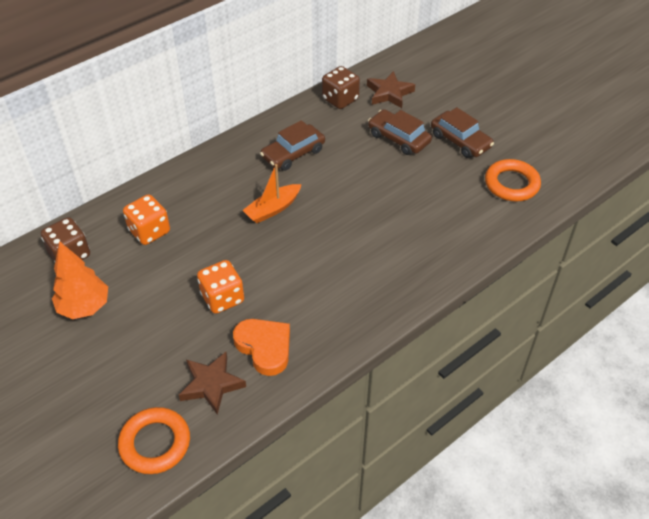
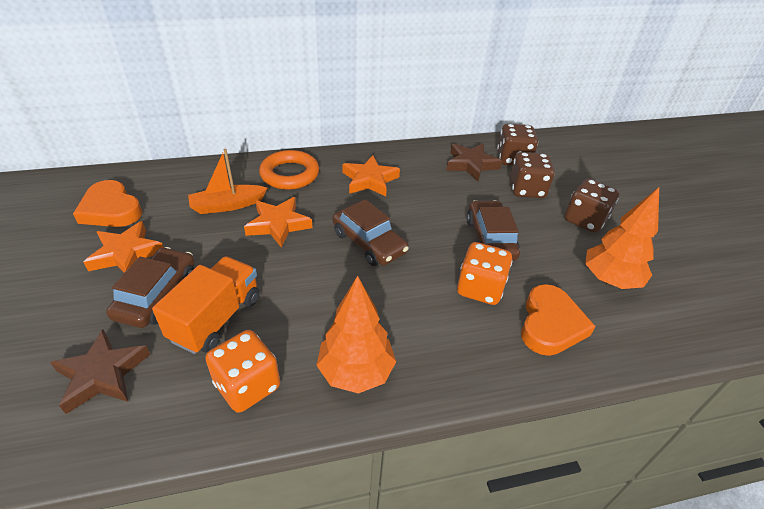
brown dice: [41,217,90,262] [322,66,360,109] = 2 -> [497,124,538,165] [510,152,555,198] [565,179,619,233] = 3
orange heart: [233,319,290,376] = 1 -> [73,180,142,227] [521,284,596,356] = 2
orange ring: [118,407,190,474] [485,159,541,201] = 2 -> [259,150,319,190] = 1
orange star: none = 0 -> [83,221,164,273] [244,197,312,248] [342,155,400,197] = 3
orange tree: [52,241,108,319] = 1 -> [316,275,396,393] [585,187,659,289] = 2
orange truck: none = 0 -> [152,256,260,354] = 1

